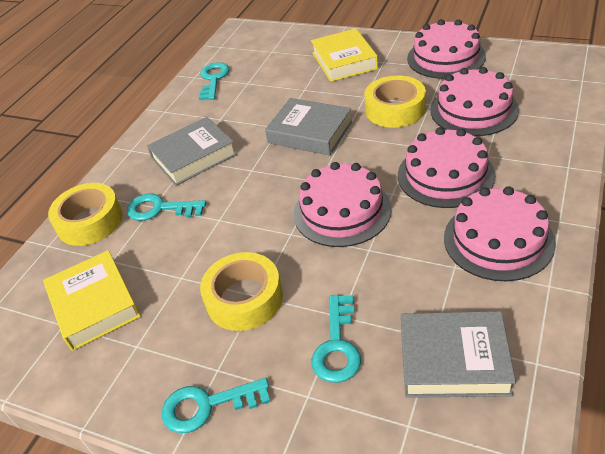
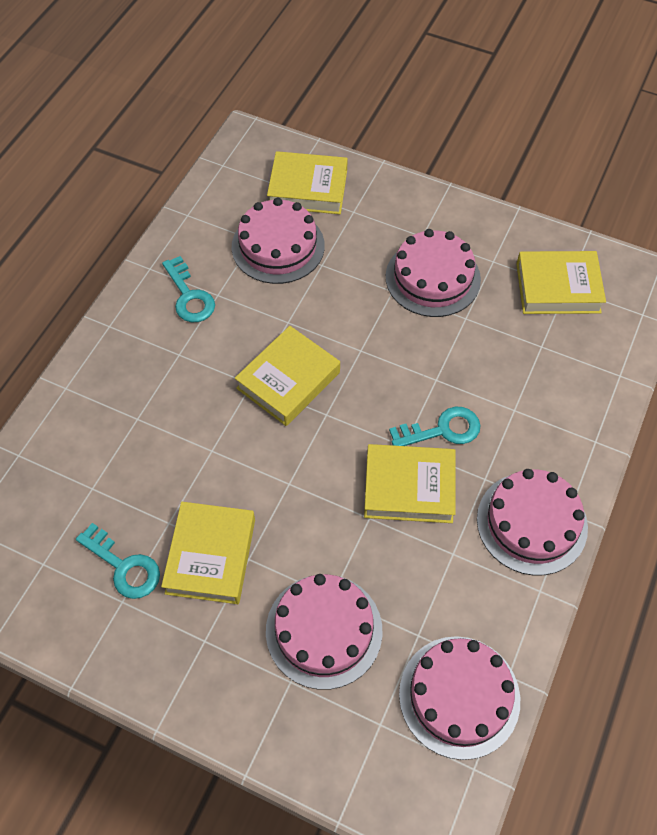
grey book: [147,117,237,186] [265,98,352,156] [401,311,516,398] = 3 -> none = 0
turquoise key: [127,194,206,221] [162,378,270,433] [199,62,230,100] [312,295,361,383] = 4 -> [76,523,160,599] [162,256,215,322] [389,407,481,446] = 3
yellow book: [43,250,141,351] [311,28,378,82] = 2 -> [161,502,255,604] [235,326,340,426] [267,151,348,214] [364,444,456,523] [516,251,606,314] = 5
yellow tape: [48,183,123,246] [200,252,283,331] [364,76,426,128] = 3 -> none = 0

